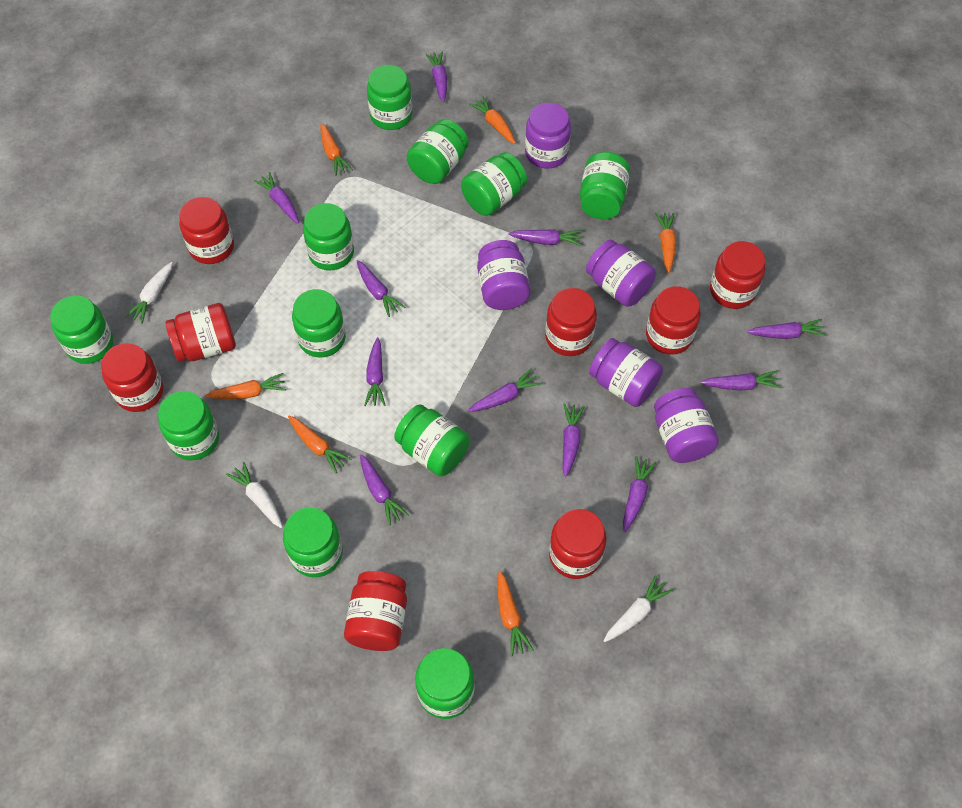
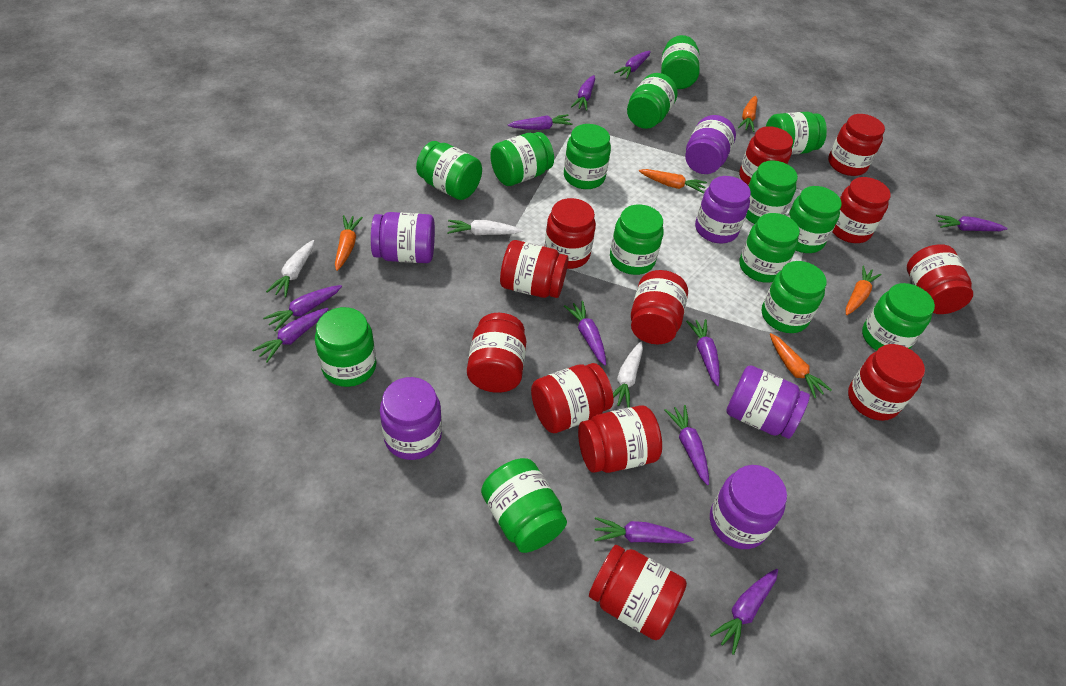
green jar: [50,295,113,364] [158,391,219,460] [283,507,343,577] [292,289,346,358] [303,203,354,271] [367,65,412,130] [394,404,470,476] [407,119,469,184] [415,648,474,719] [461,152,527,216] [580,152,630,219] = 11 -> [315,307,377,387] [416,141,482,200] [481,458,567,553] [490,132,554,186] [564,124,611,189] [610,204,664,275] [627,73,677,129] [661,35,700,89] [739,213,800,283] [745,160,798,224] [762,261,827,333] [766,112,827,155] [787,186,842,253] [862,283,935,351] = 14
orange carrot: [205,373,286,399] [288,416,351,473] [320,123,353,176] [469,96,516,144] [498,571,534,657] [655,212,676,273] = 6 -> [335,215,363,271] [639,169,707,194] [738,96,757,132] [770,333,831,398] [846,266,882,315] = 5
purple jar: [477,240,530,310] [525,103,571,168] [586,240,656,307] [589,338,663,407] [654,388,719,463] = 5 -> [371,212,435,263] [380,377,442,460] [685,115,736,174] [695,176,751,243] [710,465,787,549] [726,365,810,439] = 6
red jar: [101,343,163,412] [166,303,236,362] [179,197,234,264] [344,571,407,651] [545,288,597,356] [549,509,607,579] [646,286,701,355] [710,241,765,309] = 8 -> [467,313,526,393] [500,240,568,298] [531,363,613,433] [545,198,596,269] [578,405,662,473] [589,545,687,640] [631,270,688,345] [739,126,793,185] [828,114,885,176] [832,177,891,243] [848,344,925,421] [907,244,973,314] = 12

